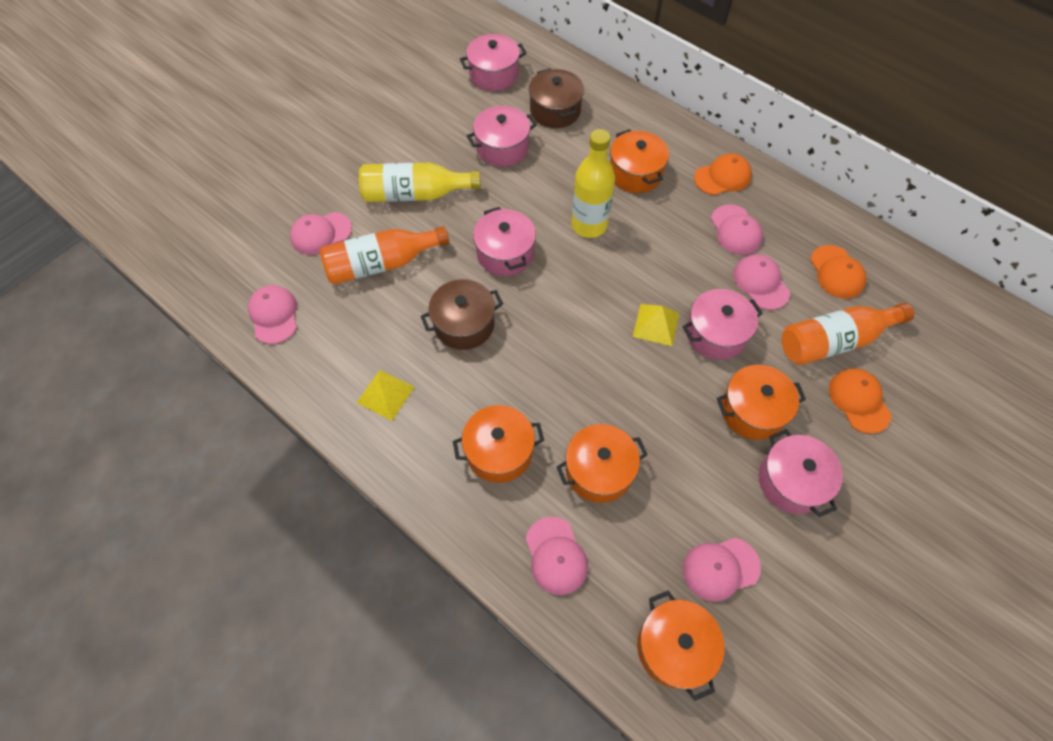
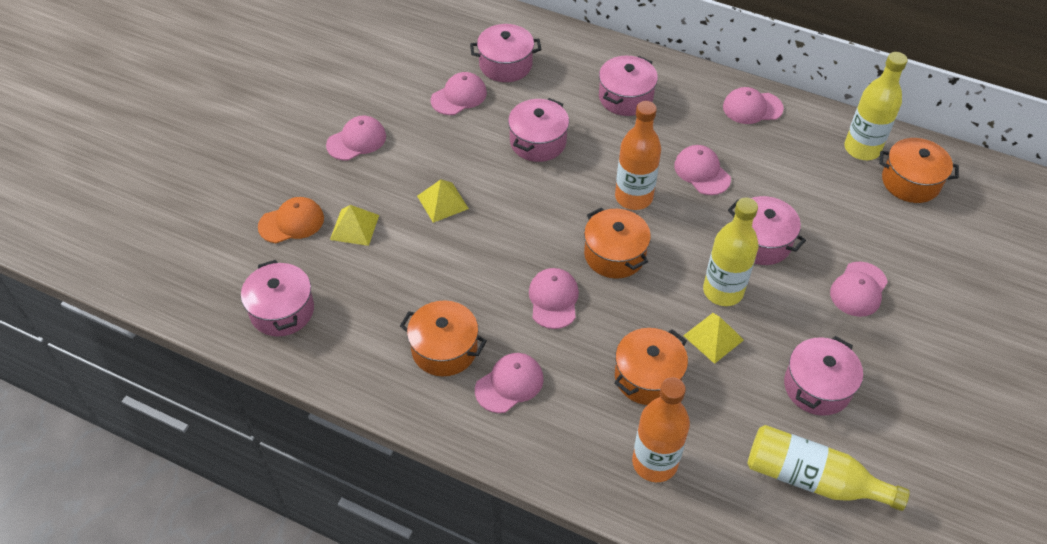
brown pot: [421,279,503,350] [529,68,584,128] = 2 -> none = 0
orange cap: [694,153,752,195] [810,245,866,299] [829,369,891,434] = 3 -> [258,197,324,243] = 1
orange pot: [453,405,544,483] [556,424,648,503] [610,129,669,193] [637,590,724,701] [717,365,806,440] = 5 -> [400,300,487,376] [584,207,651,279] [614,328,688,405] [879,138,959,203] = 4
pink cap: [248,285,297,344] [290,212,352,255] [526,517,588,595] [683,538,761,602] [711,205,763,255] [733,254,790,310] = 6 -> [326,116,386,160] [431,72,487,115] [475,353,544,413] [529,268,579,329] [674,145,731,195] [723,87,784,124] [830,262,888,317] = 7
pink pot: [460,34,526,91] [467,106,537,167] [473,207,536,276] [682,289,763,360] [758,429,843,517] = 5 -> [241,260,314,337] [470,24,541,82] [508,98,569,162] [599,56,658,116] [728,196,806,265] [784,336,863,416] = 6
yellow bottle: [359,163,481,202] [571,129,615,238] = 2 -> [703,198,759,306] [747,425,910,511] [844,52,908,160] = 3
yellow pyramid: [357,370,414,421] [633,304,679,346] = 2 -> [330,205,379,246] [417,180,469,223] [683,313,744,364] = 3

